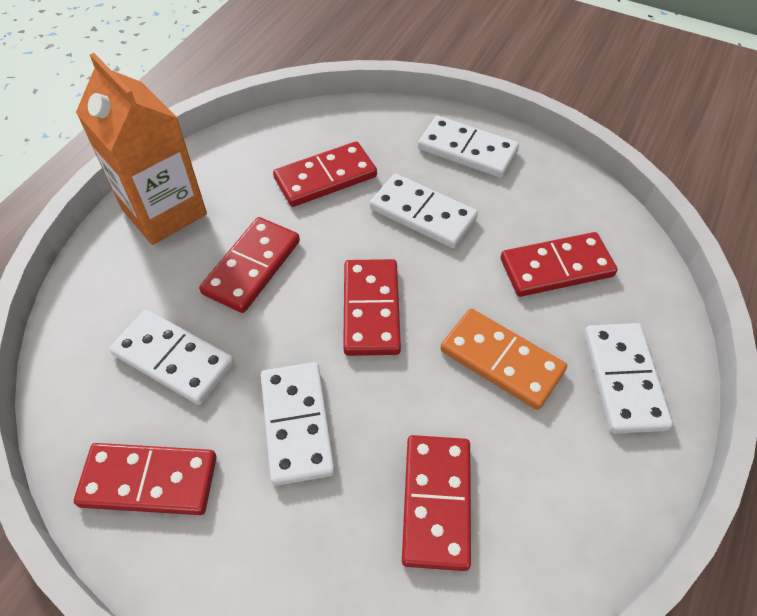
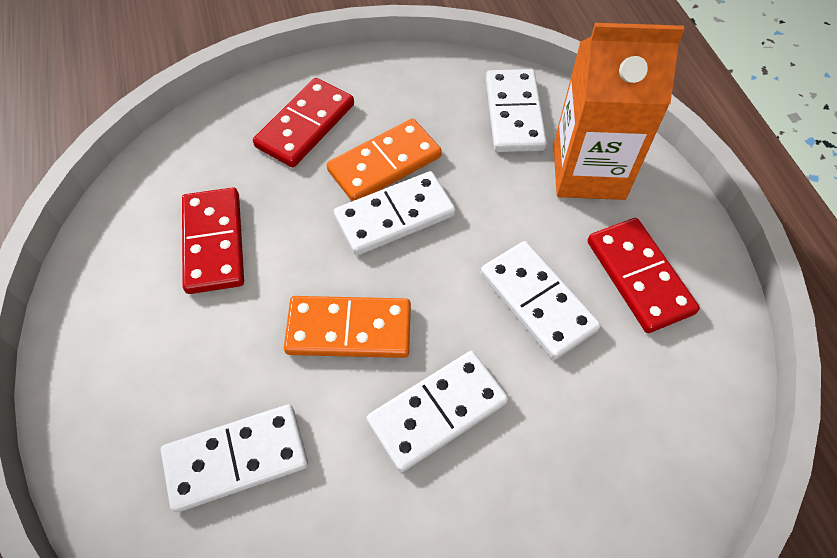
orange domino: [440,309,567,410] = 1 -> [284,296,411,358] [327,118,442,201] = 2
red domino: [74,443,217,515] [199,217,300,313] [273,141,377,207] [343,259,401,356] [402,435,471,571] [501,232,618,297] = 6 -> [182,187,244,294] [253,78,354,168] [588,218,700,333] = 3

